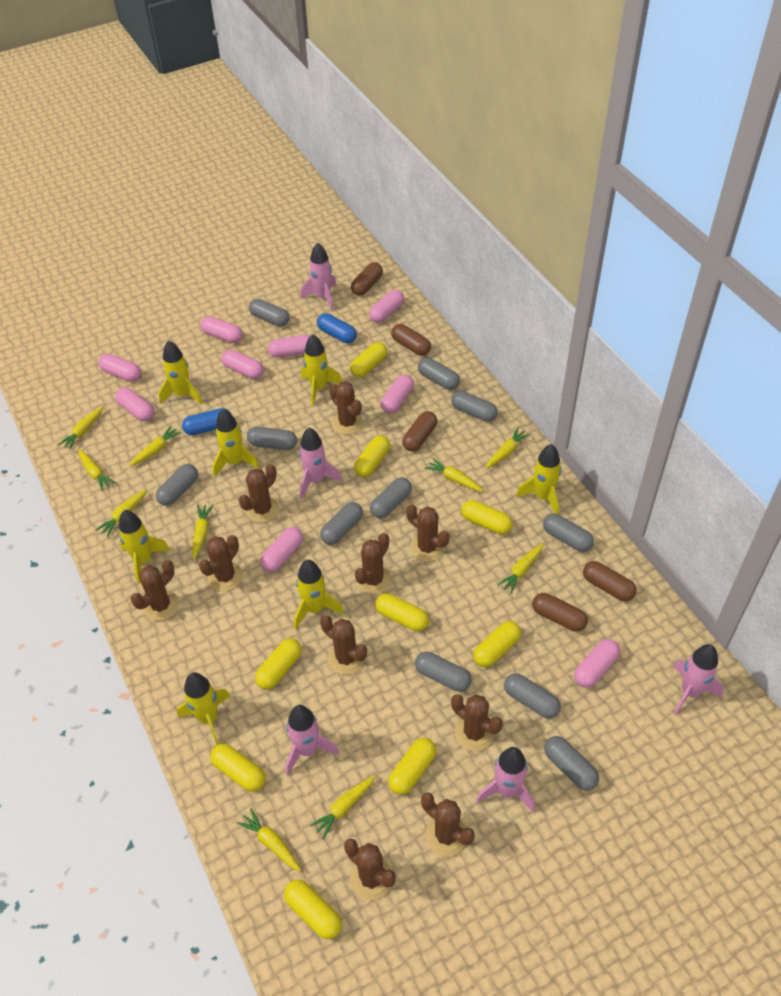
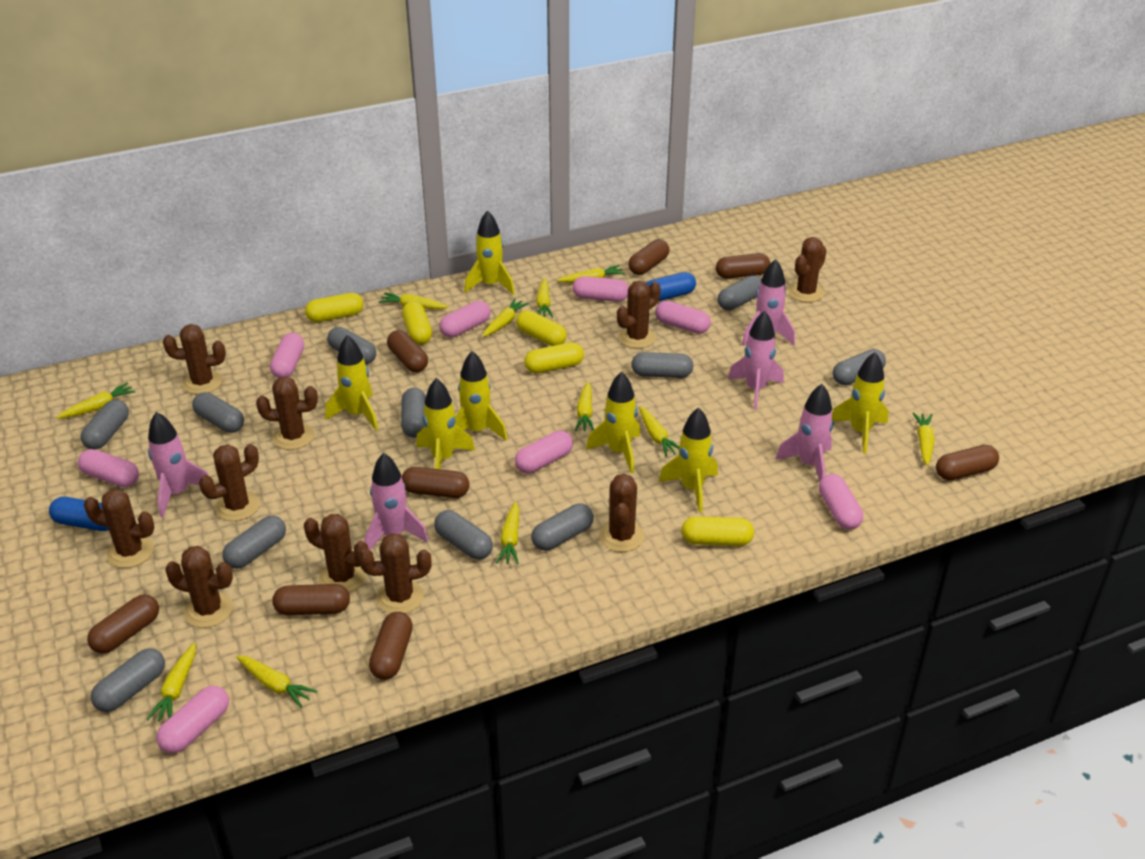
brown capsule: [351,262,383,296] [391,324,431,356] [402,411,437,452] [532,593,588,632] [583,561,637,601] = 5 -> [87,595,159,654] [272,584,350,615] [369,612,413,680] [387,330,428,372] [402,467,469,498] [628,239,669,275] [716,253,770,279] [936,445,999,480] = 8
pink capsule: [98,354,141,382] [115,388,154,421] [200,316,243,343] [221,350,264,379] [260,527,303,572] [268,335,310,358] [369,290,404,323] [381,375,414,413] [574,639,620,688] = 9 -> [78,449,139,487] [156,686,229,754] [270,333,304,378] [439,301,491,338] [515,430,573,474] [573,276,629,302] [655,301,711,334] [819,474,863,530] = 8
yellow capsule: [210,744,265,792] [255,638,302,689] [284,880,342,939] [350,342,387,377] [354,435,390,477] [375,593,429,631] [388,738,436,795] [461,500,513,534] [473,621,521,667] = 9 -> [305,293,363,322] [402,302,432,344] [516,310,567,346] [524,342,584,374] [681,516,754,546] = 5
yellow carrot: [58,406,103,450] [78,449,116,491] [96,489,147,537] [129,425,182,466] [192,505,213,560] [237,808,301,871] [310,775,375,839] [425,458,484,492] [486,427,530,469] [497,543,543,594] = 10 -> [56,383,136,419] [146,643,196,722] [236,655,317,708] [379,293,449,309] [483,298,529,337] [496,501,519,564] [536,278,553,318] [557,265,625,283] [574,382,594,431] [639,406,679,457] [913,412,935,466] = 11

